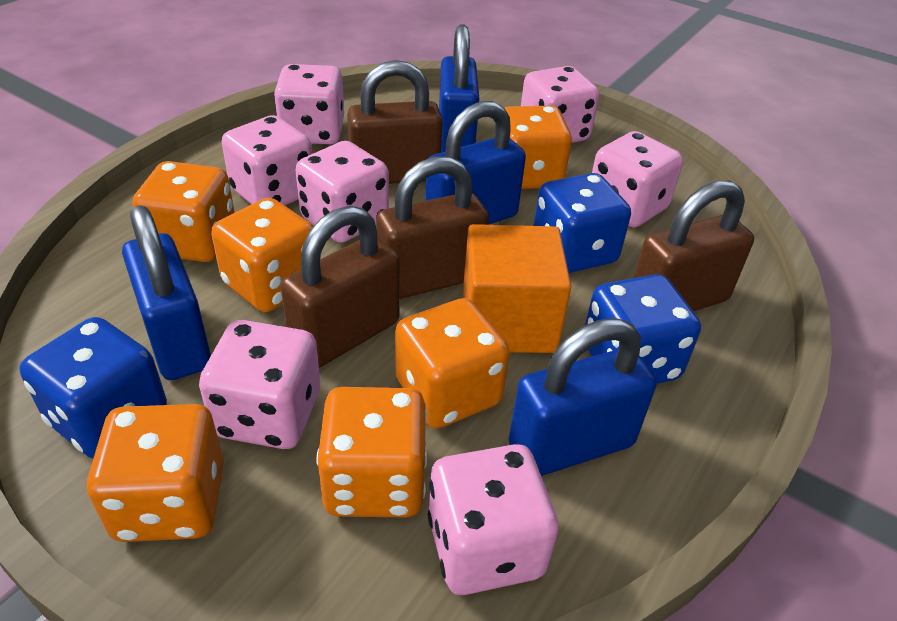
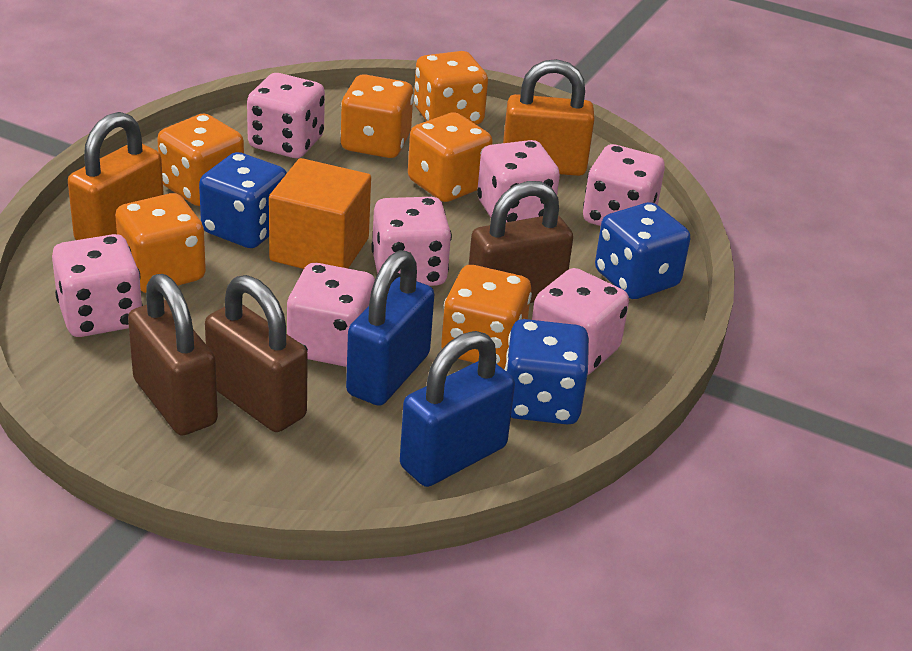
blue padlock: [122,205,211,380] [425,101,526,225] [439,24,479,153] [509,318,657,476] = 4 -> [346,250,434,406] [400,331,515,487] = 2
brown padlock: [281,206,400,368] [347,60,443,184] [376,156,489,299] [634,181,754,311] = 4 -> [128,274,218,435] [205,275,308,432] [469,181,573,303] = 3
orange padlock: none = 0 -> [68,112,164,240] [503,59,594,176] = 2

